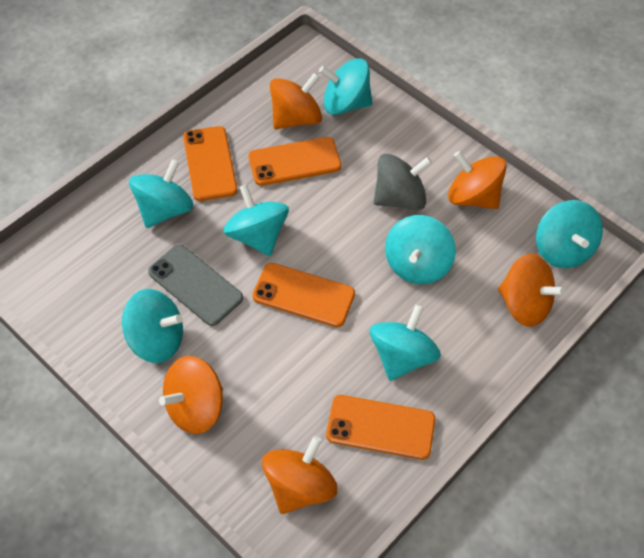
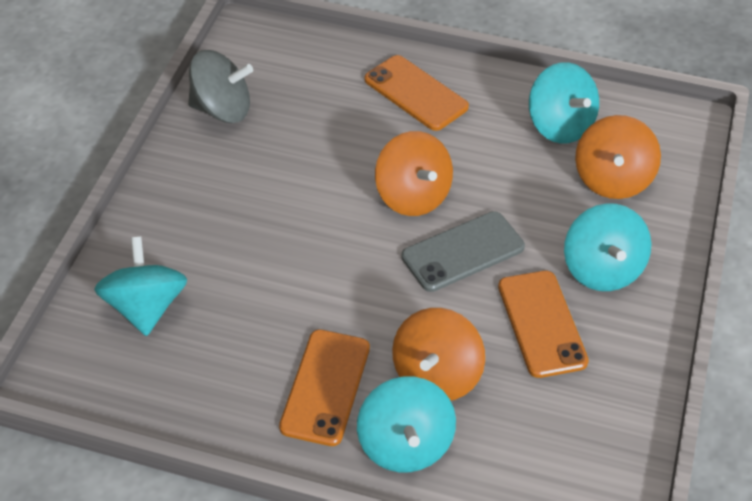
orange phone: [183,126,237,201] [249,137,341,186] [252,263,355,327] [326,395,435,460] = 4 -> [279,329,370,446] [364,55,469,131] [498,271,589,378] = 3
orange spinning top: [159,356,223,434] [262,436,337,514] [270,72,322,129] [448,151,507,209] [498,254,565,327] = 5 -> [375,131,453,216] [392,308,485,401] [575,115,661,199] = 3
turquoise spinning top: [122,289,183,363] [129,159,194,228] [223,184,289,256] [319,58,373,115] [370,305,441,381] [385,215,456,284] [536,200,603,268] = 7 -> [94,237,187,336] [357,376,456,472] [529,62,599,144] [564,203,651,291] = 4

